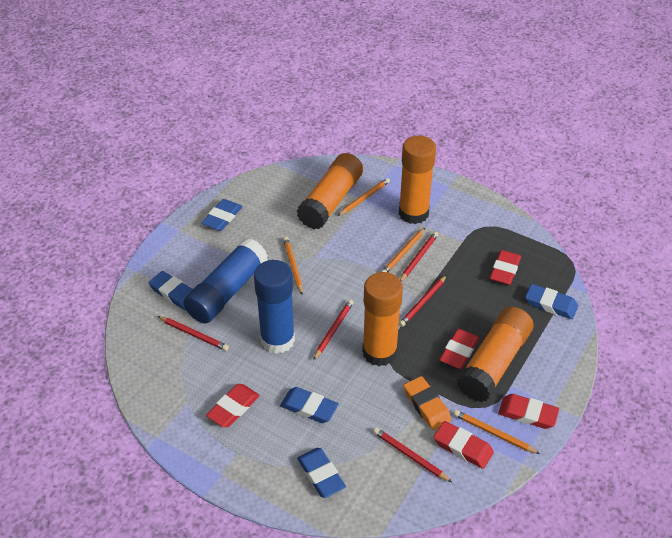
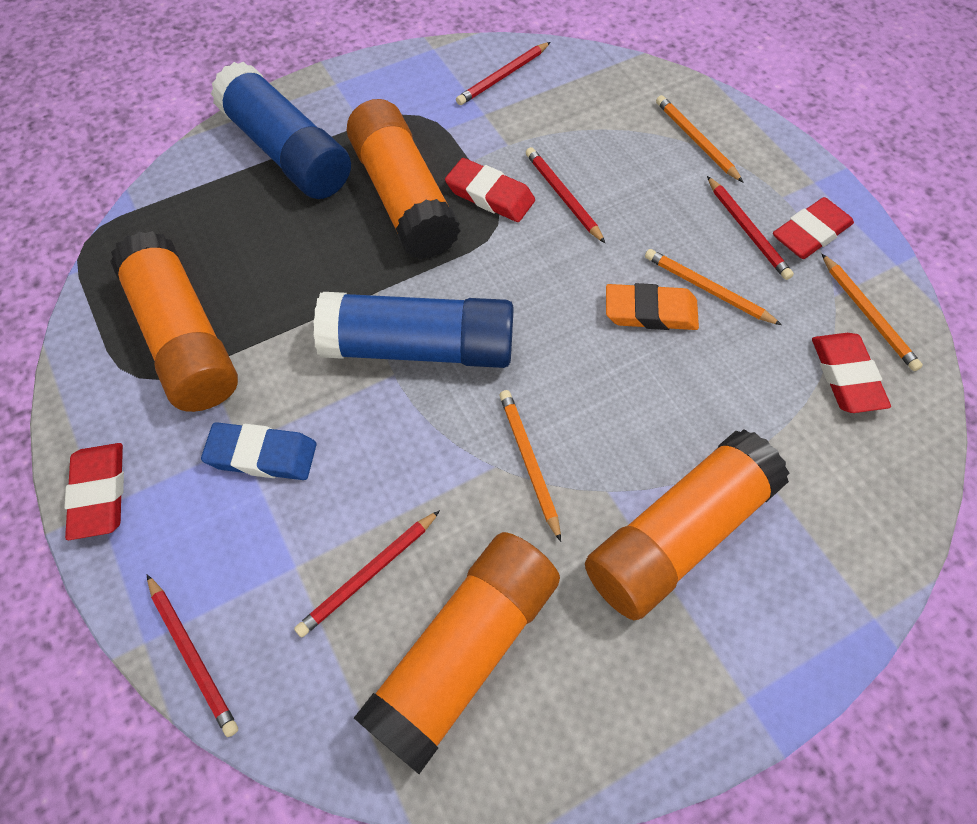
blue eraser: [149,271,193,310] [202,199,242,231] [280,387,339,423] [297,448,346,498] [525,284,578,319] = 5 -> [201,422,316,480] = 1
red eraser: [206,384,260,427] [434,421,494,469] [439,329,479,369] [490,250,521,285] [498,394,559,429] = 5 -> [64,443,124,540] [445,158,535,222] [773,197,854,259] [812,333,891,413] = 4

